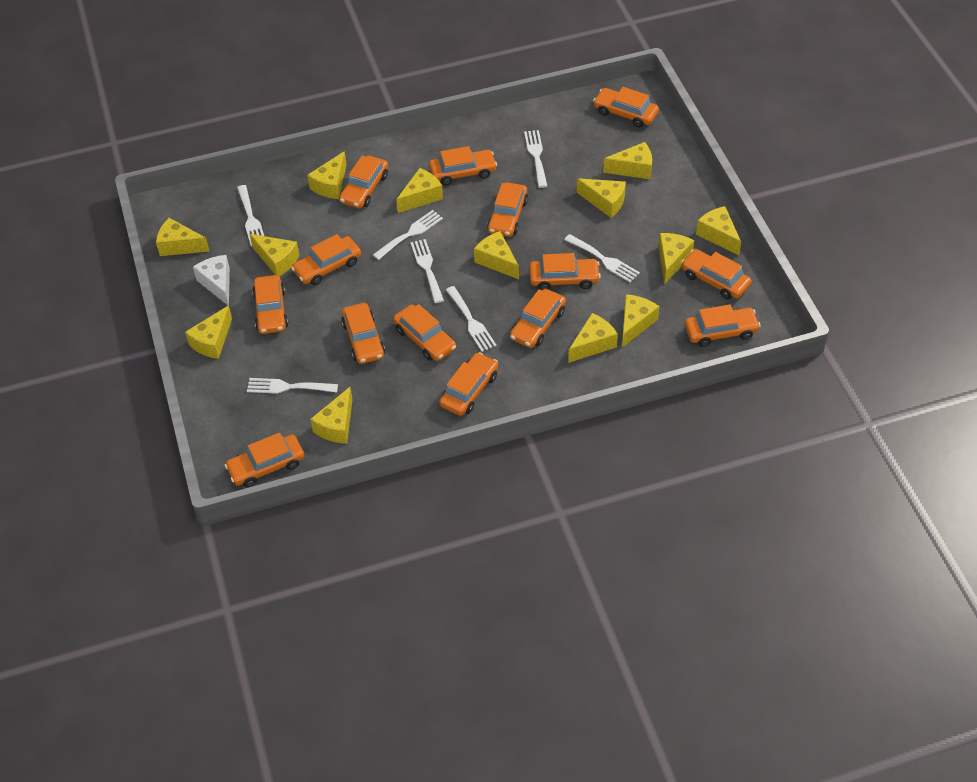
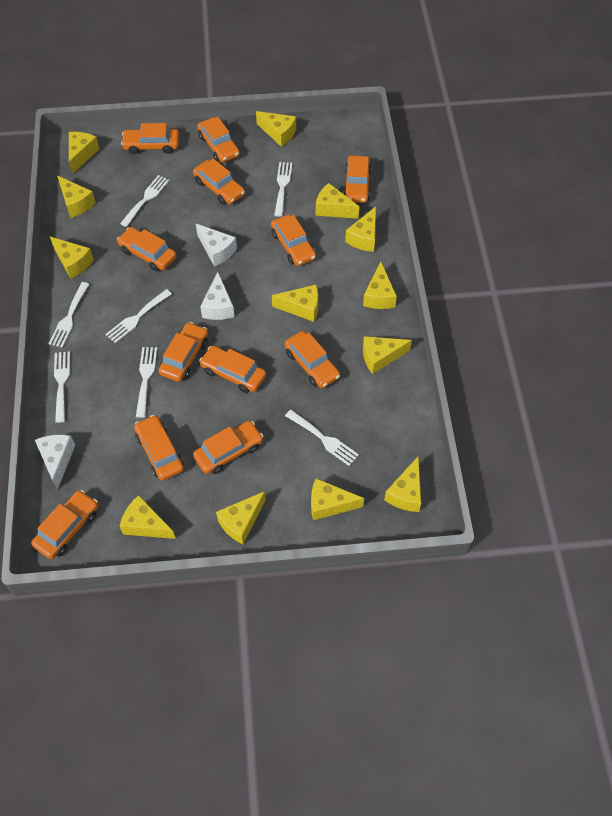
orange car: [225,433,304,487] [252,275,288,334] [291,234,361,285] [339,155,388,208] [341,303,385,364] [393,304,456,361] [429,146,497,186] [439,352,498,416] [487,182,528,237] [510,289,566,348] [529,253,601,290] [593,87,659,128] [681,249,752,299] [685,305,761,347] = 14 -> [31,490,98,559] [117,227,177,271] [121,123,179,154] [134,415,184,481] [158,322,208,382] [193,159,245,205] [193,421,263,474] [197,116,240,163] [199,346,266,393] [271,215,316,266] [284,331,340,388] [343,155,371,203] = 12
white cheese: [193,255,230,306] = 1 -> [35,435,75,490] [196,224,237,267] [200,272,235,320] = 3

